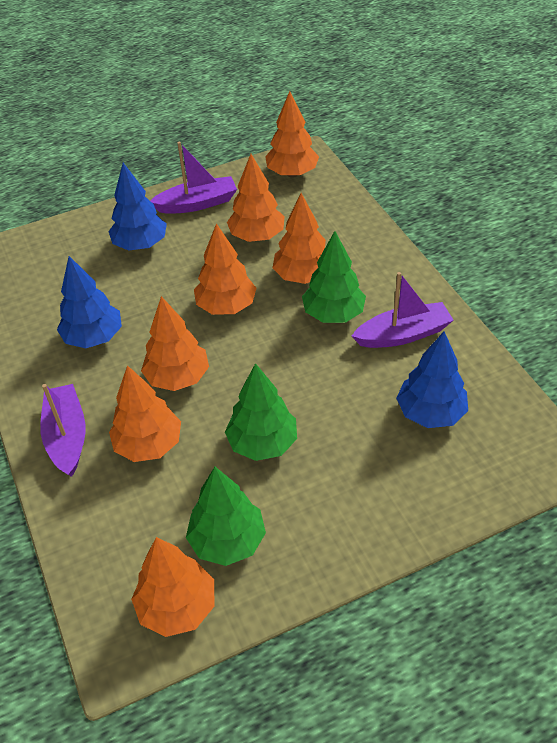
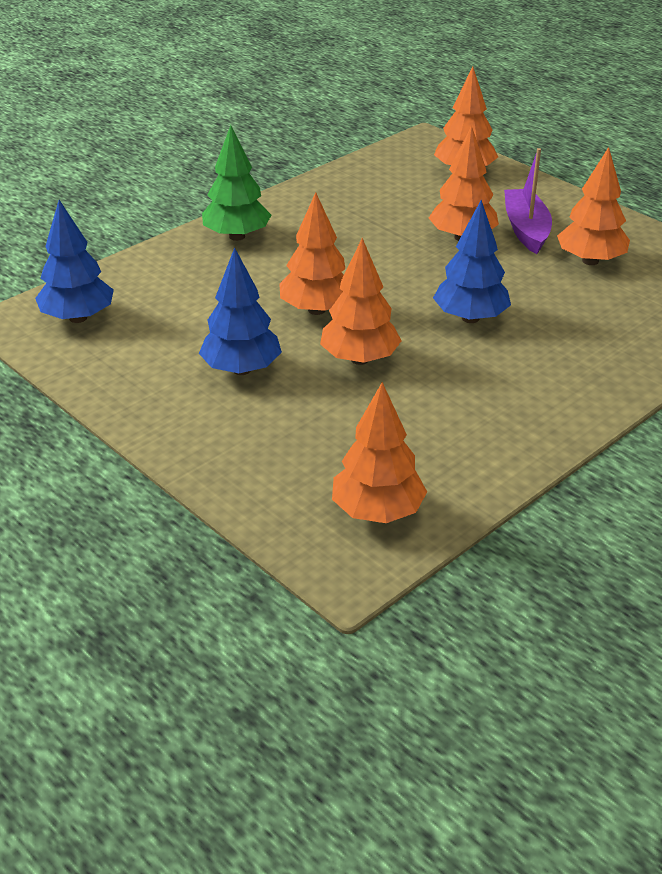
green tree: [186,467,266,566] [225,363,297,461] [302,231,366,323] = 3 -> [202,125,271,241] = 1
orange tree: [109,365,181,462] [131,537,215,637] [141,296,209,391] [194,223,257,315] [227,154,285,242] [265,91,319,177] [273,193,326,284] = 7 -> [279,192,345,315] [320,238,402,365] [332,382,427,523] [429,126,499,241] [434,67,498,166] [557,147,630,265] = 6
purple boat: [40,384,86,477] [150,142,237,214] [352,272,454,348] = 3 -> [504,148,552,254] = 1

